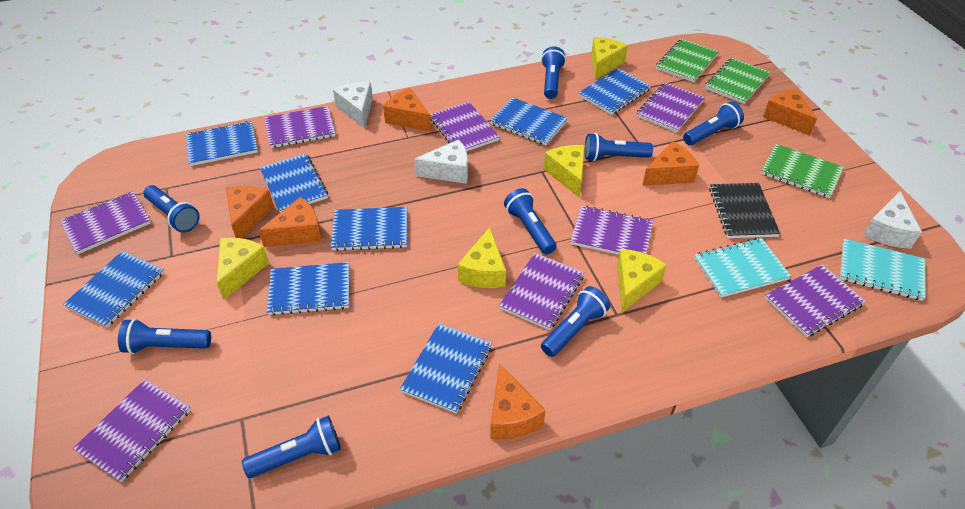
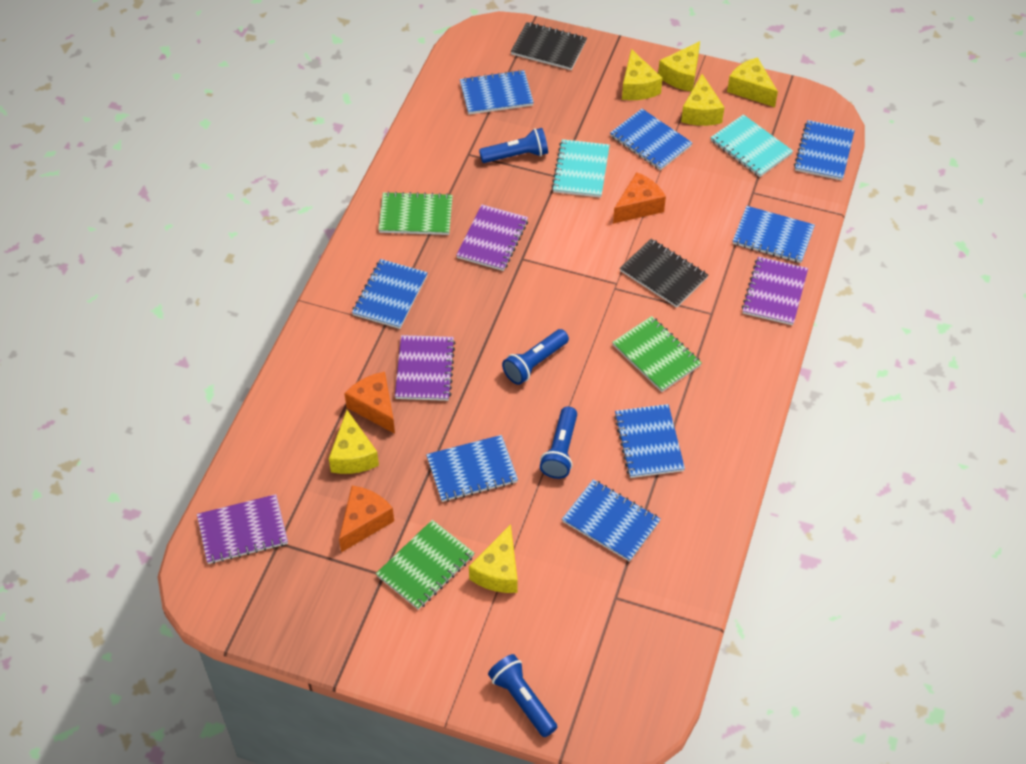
black notebook: [709,183,780,238] = 1 -> [511,22,587,70] [620,239,708,308] = 2
blue flashlight: [118,319,211,354] [143,185,200,233] [242,416,341,478] [504,188,556,254] [541,46,566,99] [541,286,610,357] [584,133,653,161] [683,102,744,145] = 8 -> [479,128,548,163] [488,654,557,737] [502,329,569,385] [540,407,577,479] = 4
orange cheese: [226,186,274,238] [258,197,322,247] [383,88,431,132] [490,363,546,440] [642,141,699,186] [763,89,817,135] = 6 -> [339,486,394,552] [344,372,395,434] [613,172,666,224] = 3
purple notebook: [60,191,151,255] [73,379,191,482] [264,106,335,148] [430,102,499,151] [499,253,584,330] [570,205,653,255] [637,83,705,132] [765,264,866,337] = 8 -> [197,494,288,564] [395,335,455,401] [456,205,528,271] [742,257,808,325] = 4
white cheese: [333,82,373,129] [414,140,468,184] [863,191,922,248] = 3 -> none = 0
yellow cheese: [217,238,269,300] [458,227,506,288] [544,145,585,198] [591,37,628,79] [617,249,667,312] = 5 -> [329,410,379,474] [469,524,518,593] [622,49,663,100] [658,41,700,92] [681,74,724,126] [727,57,778,107] = 6

